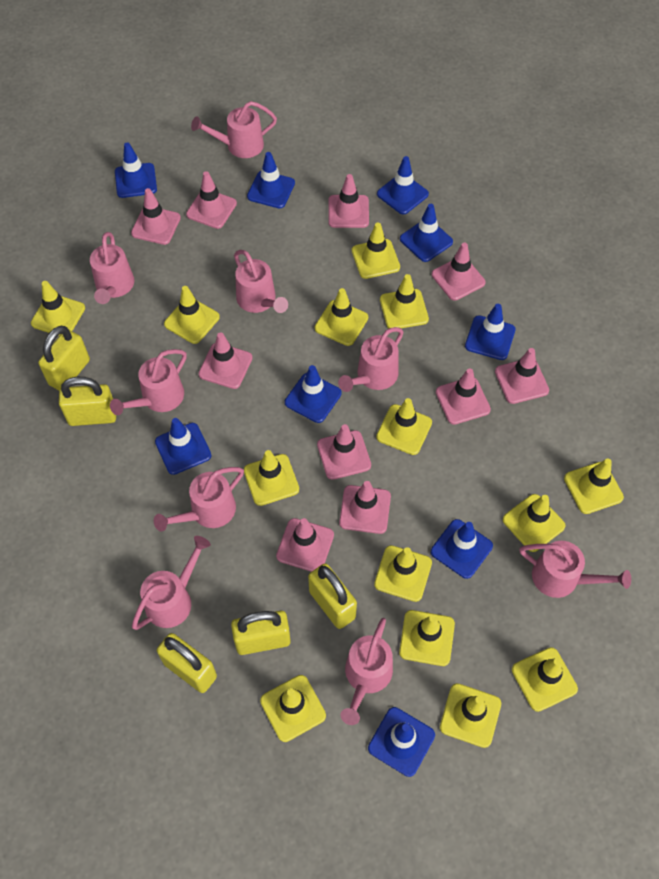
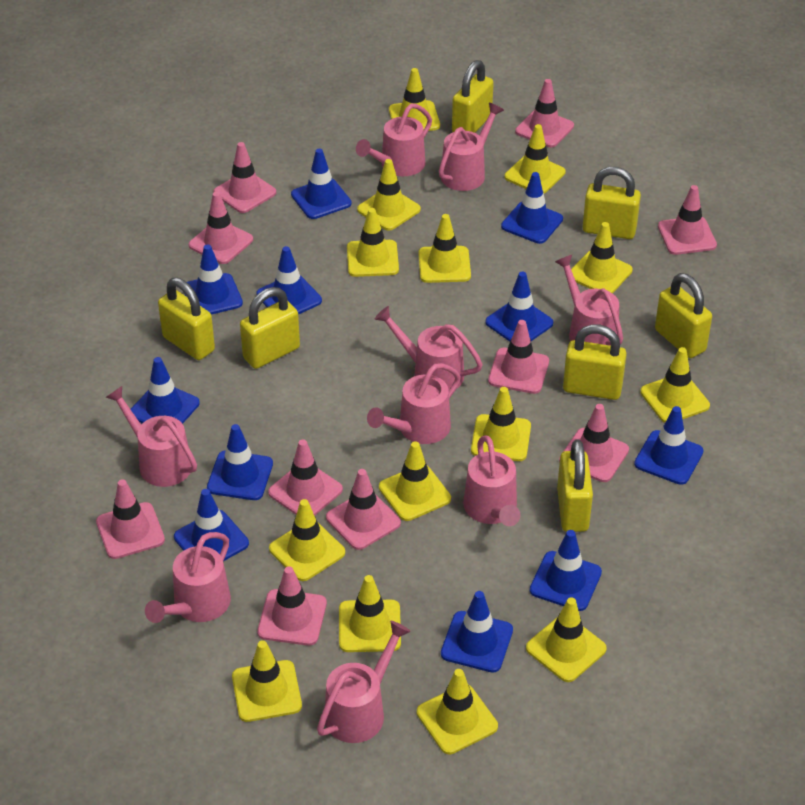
blue traffic cone: [115,142,157,198] [155,418,212,475] [247,152,295,209] [285,365,342,423] [368,707,435,777] [377,156,429,215] [400,204,453,262] [431,519,493,579] [465,304,516,360] = 9 -> [131,357,200,424] [174,489,249,561] [184,244,243,315] [207,424,273,500] [256,246,322,314] [291,149,352,219] [441,591,513,673] [485,271,553,342] [501,172,563,244] [530,530,602,611] [634,406,704,485] = 11
yellow padlock: [38,326,90,390] [59,377,116,426] [157,633,217,693] [231,611,291,655] [308,563,357,629] = 5 -> [158,277,215,360] [240,287,300,369] [452,60,494,133] [557,440,593,532] [563,324,627,400] [583,167,641,239] [655,273,712,358] = 7

